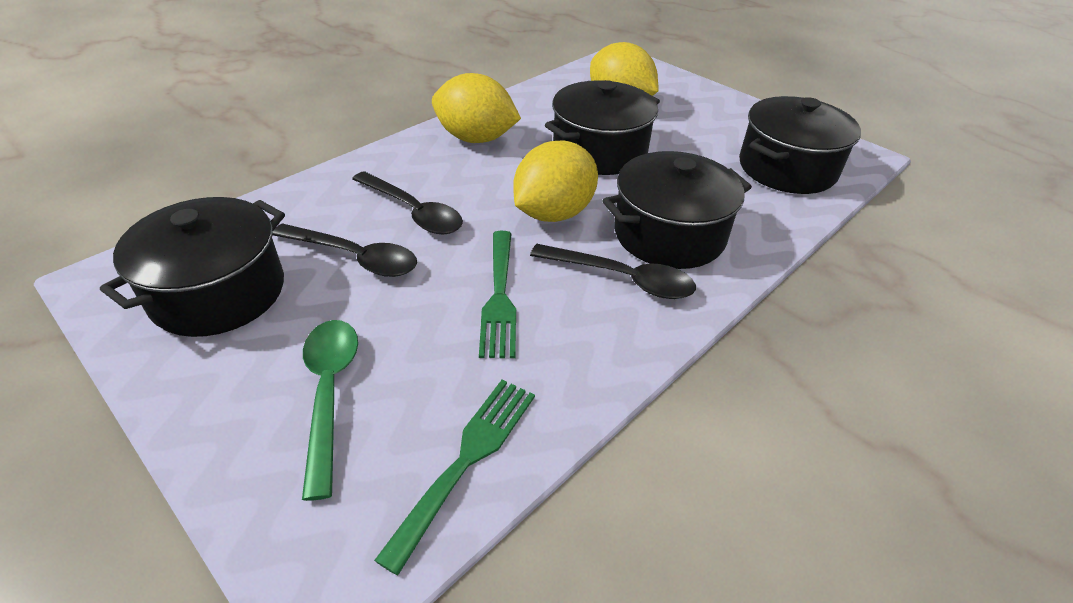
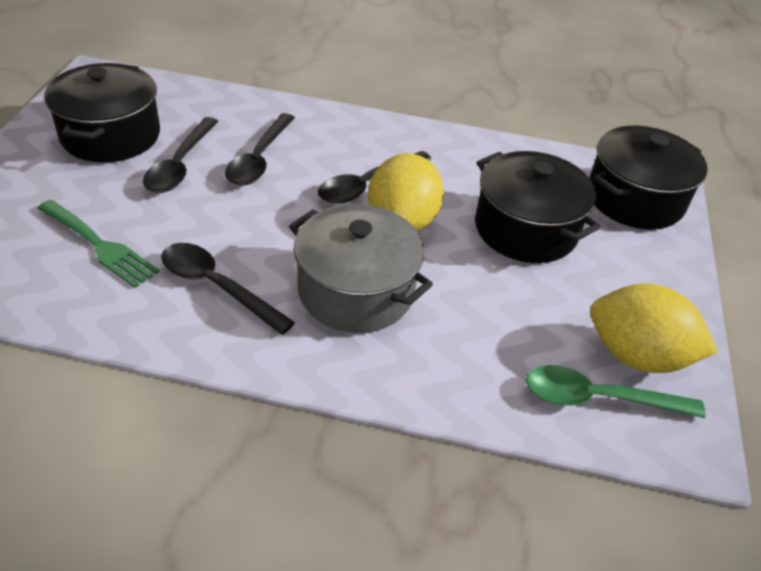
black pot: [100,197,285,337] [545,80,660,175] [602,151,752,269] [739,96,861,194] = 4 -> [44,63,160,163] [475,151,600,263] [589,126,708,230] = 3
black spoon: [272,223,417,277] [352,171,463,234] [530,244,696,299] = 3 -> [143,117,219,193] [161,243,295,335] [225,113,295,186] [318,151,432,204] = 4
green fork: [374,380,535,575] [479,231,516,358] = 2 -> [37,200,160,288] = 1
grey pot: none = 0 -> [289,204,433,333] = 1
yellow lemon: [432,73,521,143] [513,141,598,222] [590,42,658,96] = 3 -> [368,153,444,231] [590,284,718,373] = 2

